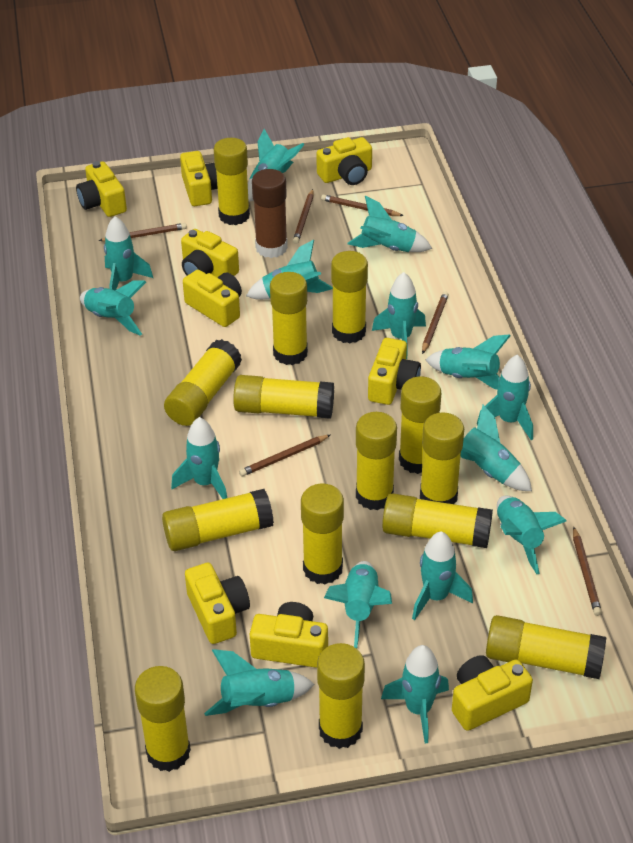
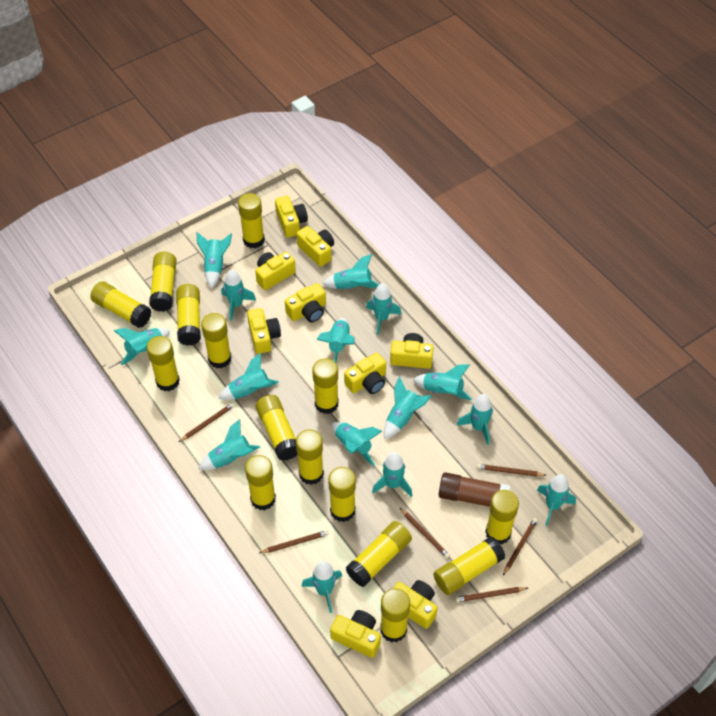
yellow glue stick: [135,666,191,772] [162,489,274,551] [164,339,242,426] [214,138,250,225] [233,375,334,419] [270,272,308,365] [301,484,344,584] [317,643,365,749] [331,251,368,343] [356,412,397,510] [382,493,493,548] [399,376,441,474] [420,412,464,504] [486,615,606,679] = 14 -> [90,281,152,328] [147,336,180,391] [149,252,177,312] [176,284,201,346] [201,313,231,368] [238,193,265,249] [245,455,276,510] [256,395,298,461] [296,429,324,485] [312,358,338,414] [328,467,356,522] [346,521,412,587] [380,588,410,643] [433,536,505,595] [485,490,519,544] = 15

